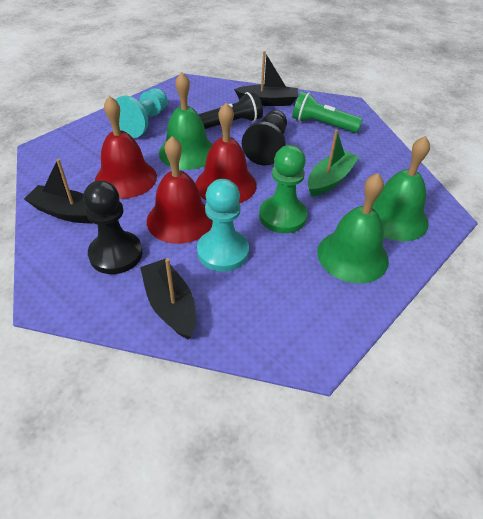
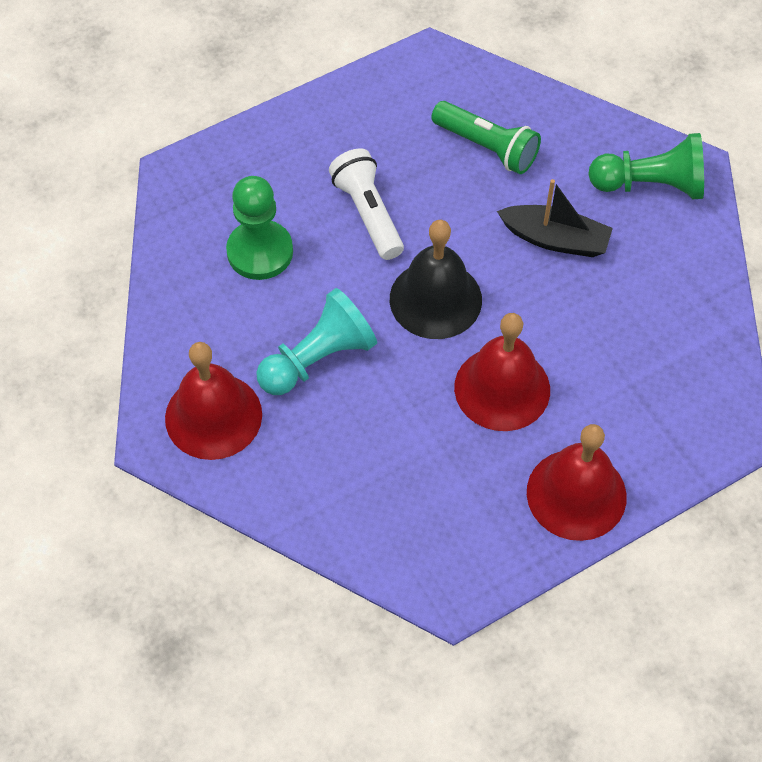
black bell: none = 0 -> [390,220,482,339] = 1
black boat: [24,159,92,223] [140,258,196,339] [234,51,298,106] = 3 -> [497,179,613,257] = 1
black flashlight: [198,91,263,129] = 1 -> none = 0
black pawn: [83,180,143,274] [242,110,287,165] = 2 -> none = 0
green bell: [159,72,213,170] [317,173,389,283] [372,136,430,241] = 3 -> none = 0
green boat: [308,130,359,197] = 1 -> none = 0
green pawn: [259,145,308,233] = 1 -> [226,176,293,280] [589,133,704,199] = 2
turquoise pawn: [115,88,168,138] [197,179,249,272] = 2 -> [256,288,377,395] = 1
white flashlight: none = 0 -> [329,149,404,260] = 1

